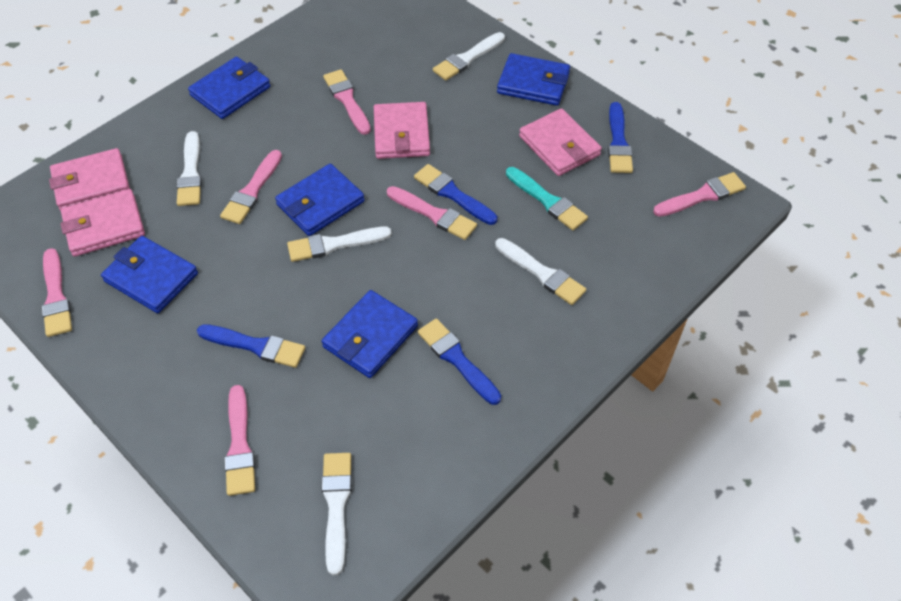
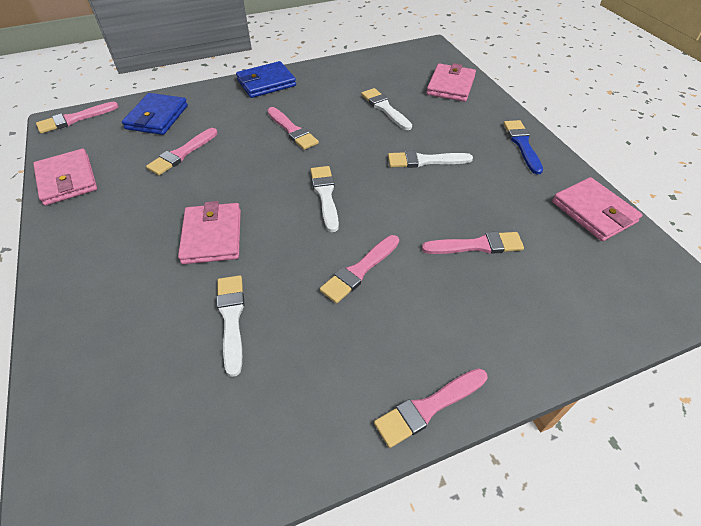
blue brush: [197,324,305,368] [414,164,497,225] [418,318,501,405] [608,102,633,173] = 4 -> [503,120,543,174] = 1
blue wallet: [101,236,198,313] [188,57,270,119] [275,164,365,236] [322,290,418,378] [497,53,570,106] = 5 -> [122,93,188,135] [236,61,296,98] = 2
turquoise brush: [506,167,588,230] = 1 -> none = 0
white brush: [177,131,202,206] [287,227,392,262] [322,453,352,575] [433,32,505,80] [495,238,586,305] = 5 -> [217,275,244,377] [310,166,339,232] [361,88,412,130] [388,151,473,168] = 4

